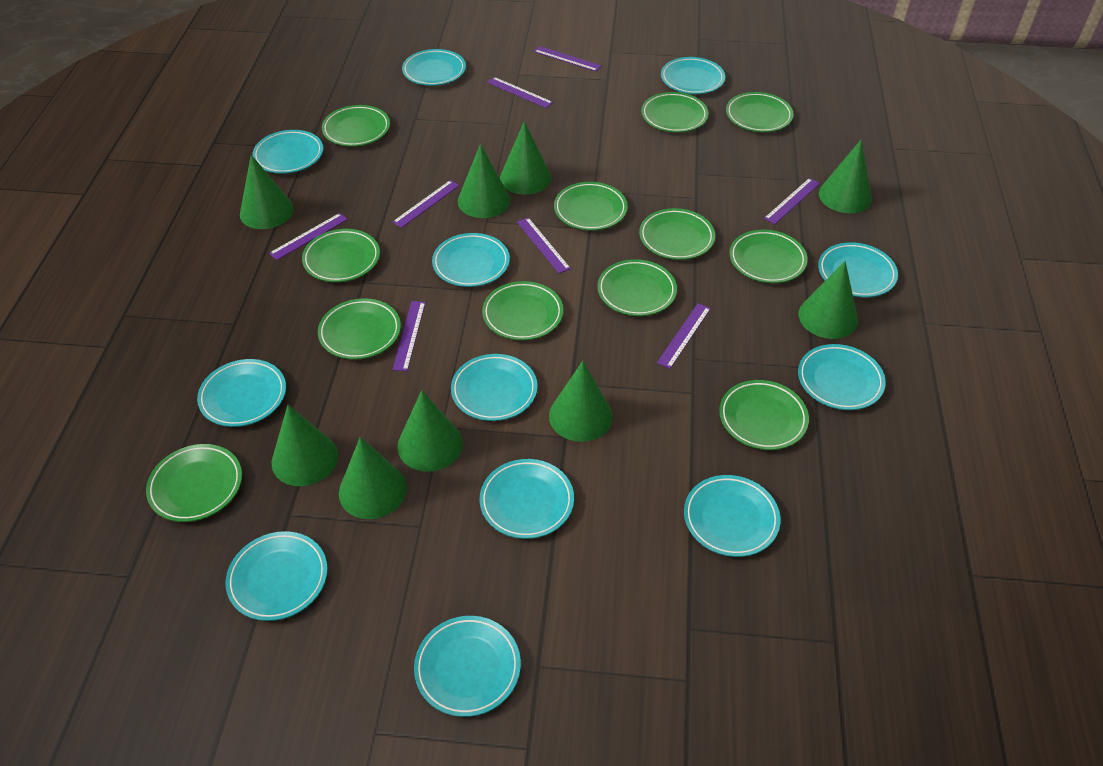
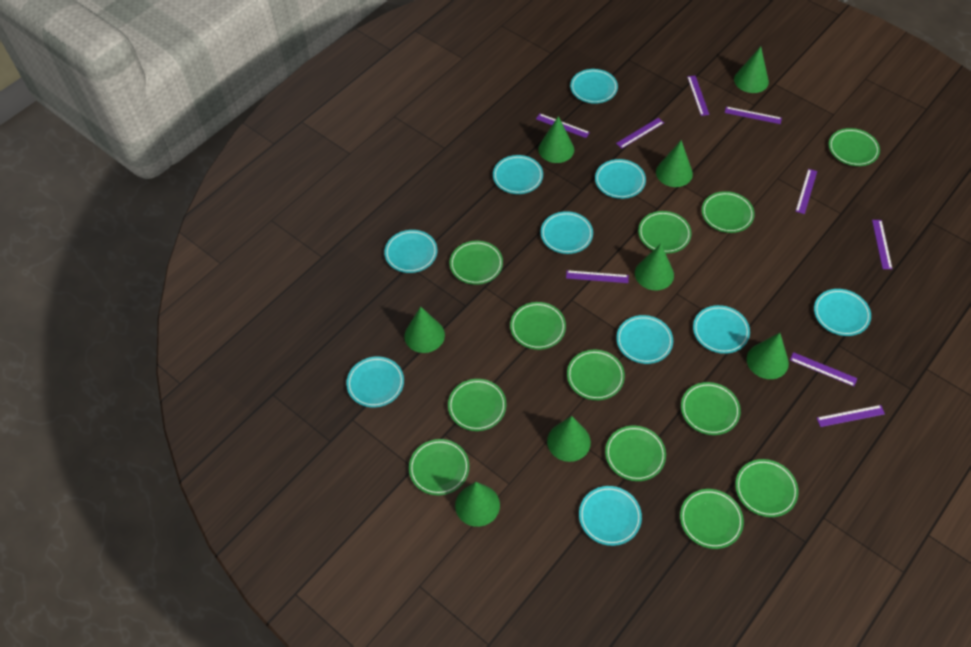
green cone: [240,155,294,229] [272,405,338,486] [339,437,407,519] [397,390,463,471] [458,144,510,218] [500,121,551,195] [549,361,613,442] [799,261,858,339] [819,140,872,213] = 9 -> [405,306,445,353] [455,482,500,527] [538,116,574,163] [547,416,591,462] [635,244,674,291] [656,140,693,187] [734,46,769,93] [747,333,789,379] = 8
purple ruler: [269,213,348,260] [392,180,460,228] [392,301,426,371] [487,77,553,108] [517,217,571,274] [534,46,602,72] [657,303,711,369] [764,178,820,224] = 8 -> [536,114,590,138] [566,270,629,283] [616,118,664,149] [687,76,709,116] [725,107,782,124] [790,352,857,386] [795,169,817,214] [817,405,885,427] [872,220,892,269] = 9
turquoise plate: [197,359,286,427] [226,531,327,621] [252,130,323,174] [402,49,466,86] [414,616,521,717] [432,233,510,287] [451,354,537,421] [480,459,574,539] [661,57,725,94] [684,475,781,557] [798,344,886,410] [818,242,898,297] = 12 -> [346,356,404,408] [384,230,437,273] [493,155,543,194] [540,211,593,254] [570,69,618,104] [579,486,642,546] [595,159,646,199] [616,315,673,364] [693,305,750,354] [814,289,871,336] = 10

